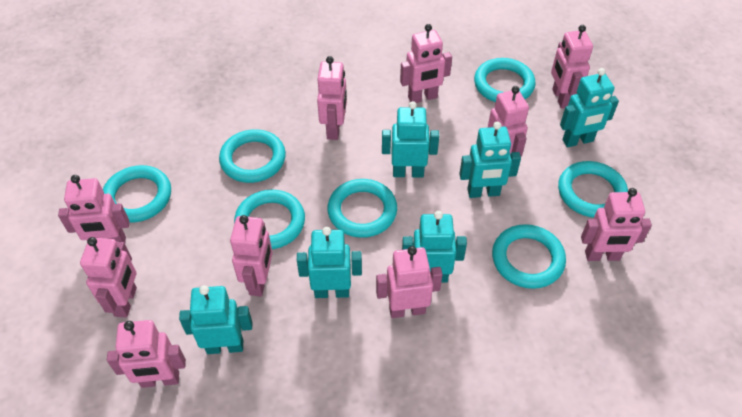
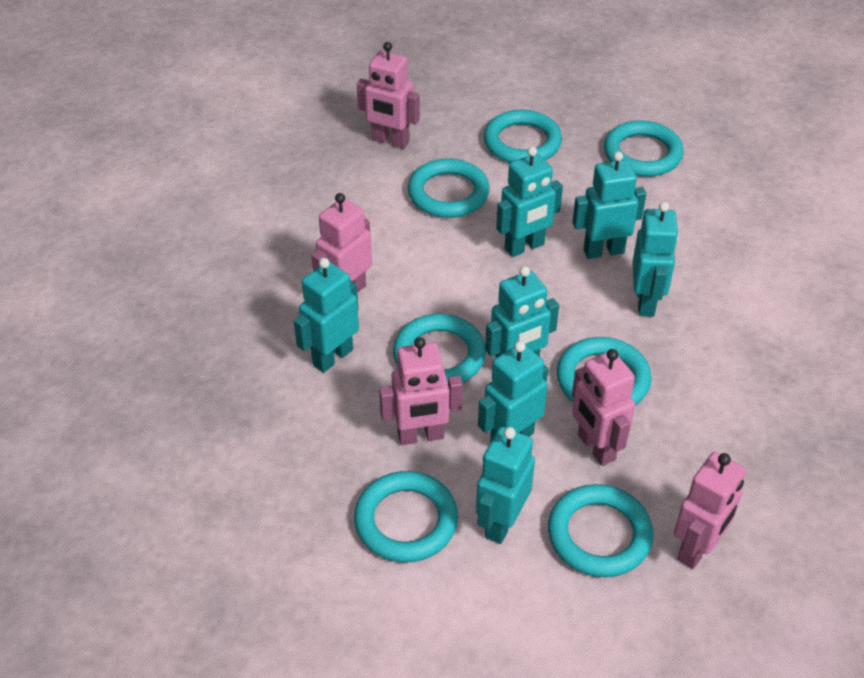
pink robot: [58,175,129,243] [80,237,137,318] [107,320,186,388] [230,215,273,296] [317,56,347,140] [376,246,443,318] [400,24,452,103] [488,86,529,156] [551,25,593,109] [581,188,652,261] = 10 -> [311,193,372,293] [357,42,420,149] [379,337,463,445] [572,349,635,466] [674,452,746,569] = 5
turquoise robot: [179,285,252,354] [297,227,362,298] [382,101,439,177] [402,211,467,283] [459,122,521,198] [560,68,619,147] = 6 -> [294,258,359,373] [476,427,535,544] [478,341,548,443] [485,266,559,358] [496,146,563,257] [572,151,646,259] [632,202,679,317] = 7

